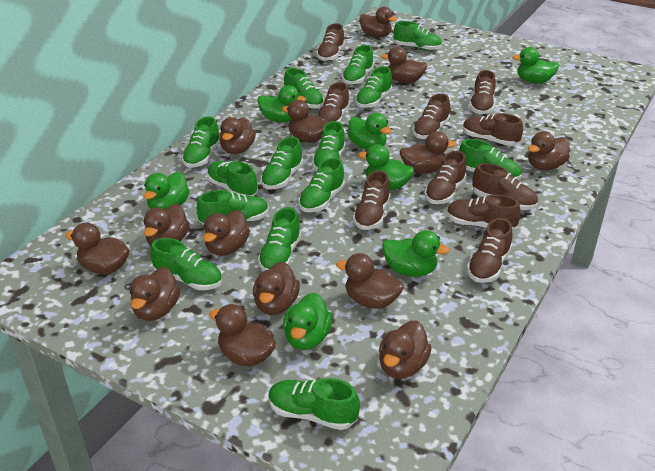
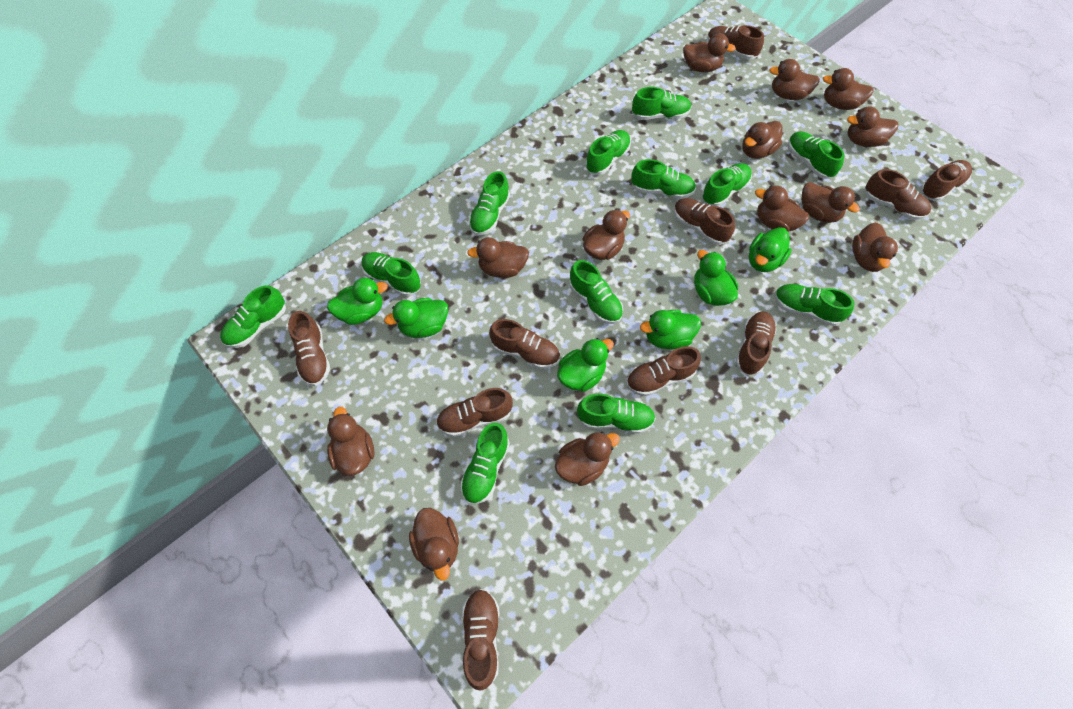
brown duck: [65,222,129,274] [130,267,180,321] [144,204,190,246] [203,210,250,256] [209,304,276,366] [219,117,256,154] [253,261,300,315] [282,100,329,143] [336,253,404,308] [359,7,397,38] [379,320,432,379] [381,46,428,83] [400,131,457,174] [528,131,570,170] = 14 -> [327,407,375,476] [409,508,459,581] [467,237,529,278] [555,432,620,486] [583,209,630,260] [683,33,736,72] [742,121,782,159] [755,186,809,232] [769,59,820,100] [801,182,860,223] [823,68,874,110] [847,106,898,147] [852,222,898,272] = 13
green duck: [143,172,190,209] [257,85,306,122] [283,293,332,350] [348,113,391,150] [358,144,414,190] [382,230,450,277] [512,47,559,83] = 7 -> [327,278,388,325] [384,298,448,338] [557,338,614,392] [640,310,701,349] [694,250,738,306] [749,227,792,272] = 6
green shoe: [150,238,222,290] [182,116,220,168] [197,190,269,225] [207,161,258,196] [258,207,301,271] [261,137,303,189] [268,378,360,430] [284,68,324,109] [299,158,345,212] [312,121,345,171] [342,45,374,85] [355,66,392,108] [394,21,442,51] [459,139,521,180] = 14 -> [220,285,286,348] [362,252,421,296] [460,423,510,504] [469,171,510,235] [569,260,623,324] [577,393,656,434] [585,130,631,175] [631,159,696,199] [632,87,692,120] [701,163,752,206] [775,284,854,326] [788,131,845,179] = 12

